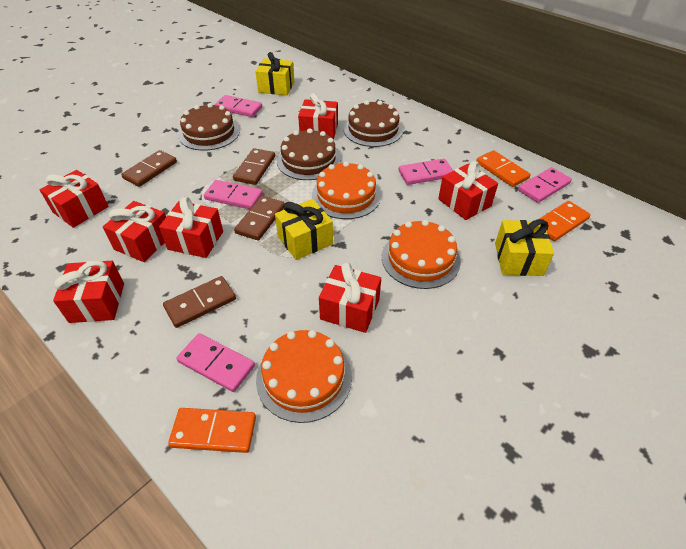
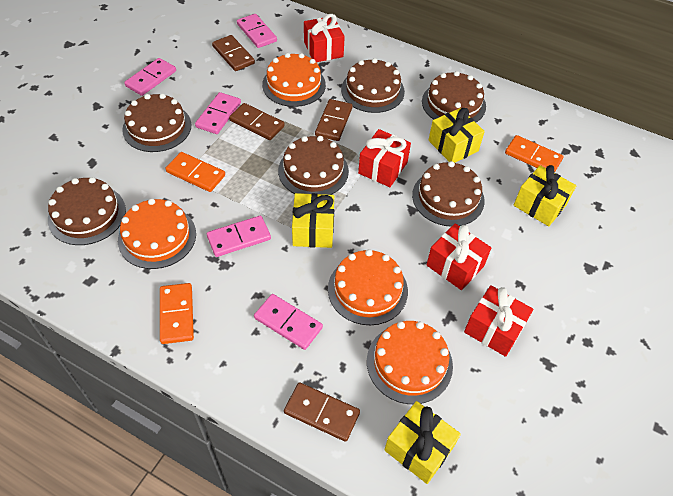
brown cake: [179,103,240,151] [277,128,341,180] [344,100,403,147] = 3 -> [48,177,126,245] [122,93,191,152] [278,136,349,195] [341,58,405,113] [412,161,485,227] [422,71,486,122] = 6
orange cake: [256,330,352,423] [312,161,381,219] [382,220,461,289] = 3 -> [118,198,196,269] [262,53,326,107] [328,249,408,325] [367,321,453,404] = 4
red gift: [40,170,108,228] [53,260,124,323] [103,201,166,262] [159,197,223,258] [298,93,338,140] [319,262,381,333] [438,161,498,220] = 7 -> [304,14,345,62] [358,129,411,187] [426,223,491,290] [464,285,533,357] = 4
yellow gift: [255,52,294,95] [275,199,333,260] [495,219,554,276] = 3 -> [292,193,334,248] [384,401,461,484] [429,108,485,163] [514,165,576,226] = 4

